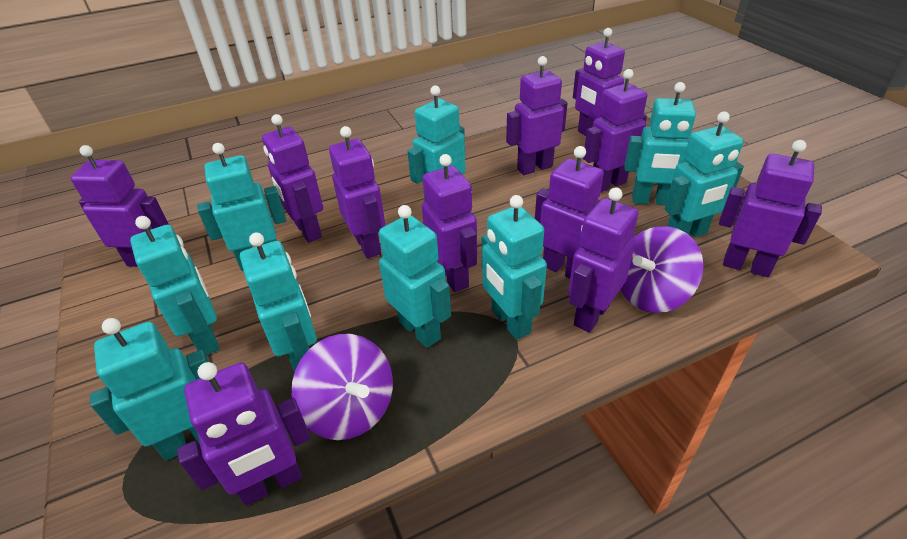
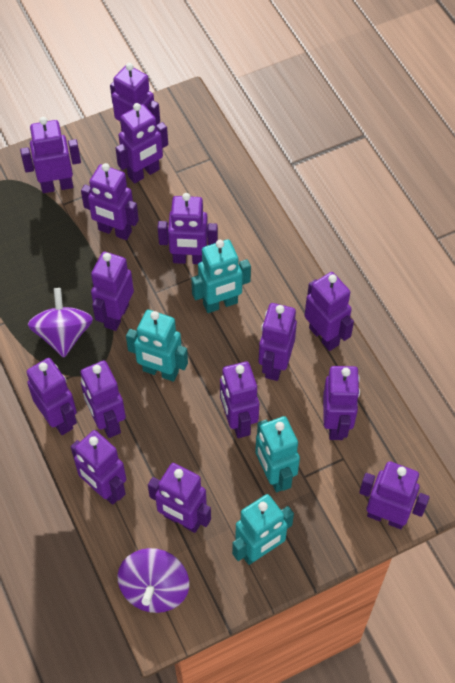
purple robot: [71,145,169,267] [177,362,311,506] [262,114,323,243] [329,126,385,258] [422,154,477,292] [506,56,568,175] [535,146,604,279] [568,187,638,333] [573,28,625,136] [583,69,647,192] [719,140,822,277] = 11 -> [20,117,81,193] [27,358,77,435] [71,430,126,505] [81,163,139,240] [81,361,126,438] [91,252,134,331] [110,63,160,131] [115,103,168,184] [148,463,211,533] [158,193,218,264] [220,362,259,438] [259,303,297,381] [305,272,354,351] [323,366,360,440] [359,461,430,529] = 15
turquoise robot: [90,318,209,460] [130,216,220,355] [197,143,286,271] [240,232,317,373] [379,205,451,348] [407,85,465,200] [482,195,547,340] [624,82,696,205] [665,111,744,237] = 9 -> [126,310,188,382] [191,239,251,313] [232,494,294,565] [255,416,300,492] = 4

